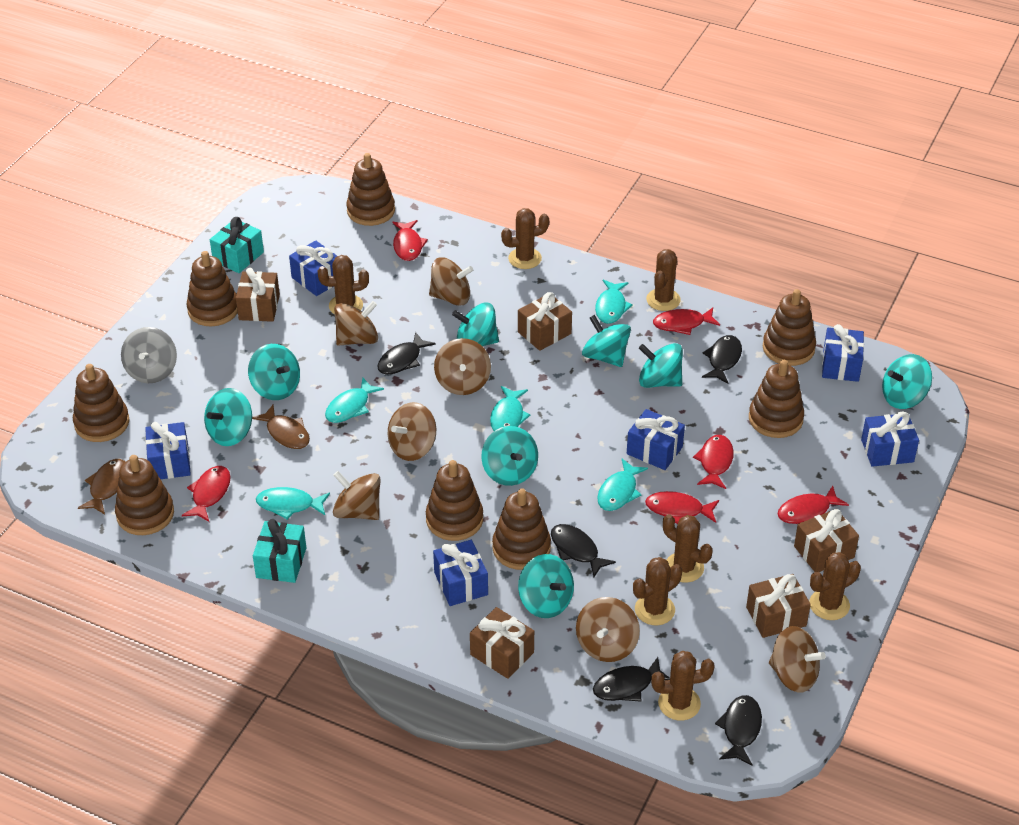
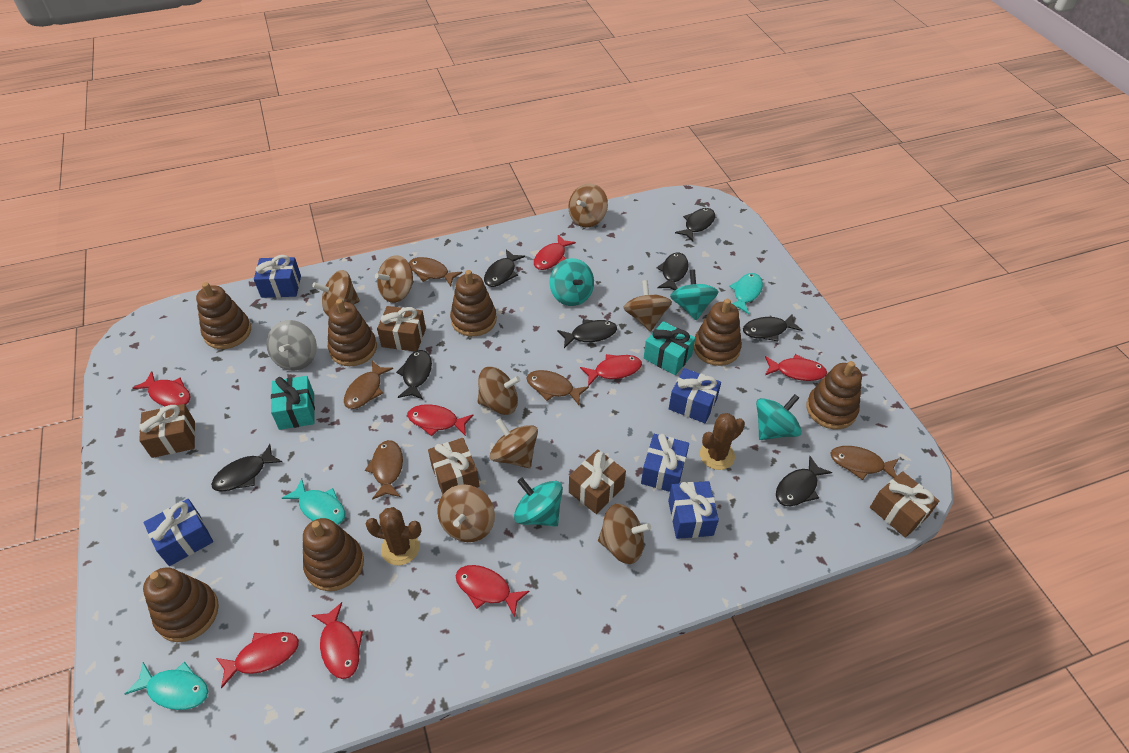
black fish: [377,332,436,375] [551,524,616,577] [593,657,670,702] [702,335,742,384] [715,695,762,766] = 5 -> [211,444,282,492] [396,350,432,399] [484,249,525,287] [557,319,617,348] [657,252,689,290] [675,208,715,241] [743,314,802,341] [776,456,832,506] = 8
blue gift: [145,422,191,479] [289,240,337,296] [433,540,488,606] [627,409,685,470] [822,324,864,382] [861,411,919,467] = 6 -> [143,499,213,566] [254,255,301,298] [641,434,689,492] [668,481,719,539] [669,368,721,423] = 5
brown cactus: [318,255,369,314] [501,208,549,269] [633,557,682,625] [646,249,681,311] [651,651,715,721] [663,514,713,583] [809,552,861,620] = 7 -> [366,507,421,565] [700,413,745,470] = 2
brown fish: [78,459,126,514] [252,405,310,449] = 2 -> [344,361,393,409] [365,440,403,500] [409,257,463,286] [526,370,589,405] [830,446,899,480] = 5
brown spinning top: [333,471,381,520] [334,301,378,346] [388,402,436,461] [429,257,473,306] [434,338,491,395] [576,597,640,662] [769,626,826,693] = 7 -> [312,270,360,315] [375,255,414,303] [437,484,495,542] [477,367,520,415] [490,418,538,468] [568,184,608,228] [598,503,651,564] [623,280,672,332] = 8
brown stacking toy: [73,364,129,442] [115,455,174,535] [186,251,238,326] [346,153,395,226] [426,460,483,541] [492,489,551,570] [749,360,804,438] [763,289,816,366] = 8 -> [143,567,219,642] [196,282,251,349] [303,518,364,591] [328,299,377,366] [450,270,497,336] [694,299,742,366] [806,361,862,429] = 7
red fish: [182,466,231,522] [393,220,428,261] [645,491,719,524] [653,308,720,335] [693,435,734,489] [778,486,849,524] = 6 -> [133,371,190,406] [216,632,299,688] [312,602,363,679] [408,404,473,436] [456,565,530,617] [534,235,576,270] [580,354,642,386] [765,354,827,381] = 8
turquoise fish: [256,487,330,520] [325,378,384,423] [490,386,530,431] [595,279,633,324] [597,459,648,511] = 5 -> [125,661,208,710] [282,478,345,525] [729,273,763,314] = 3
turquoise spinning top: [204,388,252,446] [248,344,300,400] [452,303,499,346] [481,426,538,486] [518,554,574,618] [582,315,631,367] [639,343,683,388] [882,354,932,409] = 8 -> [514,478,563,527] [550,258,594,306] [670,269,719,320] [756,394,802,440] = 4

